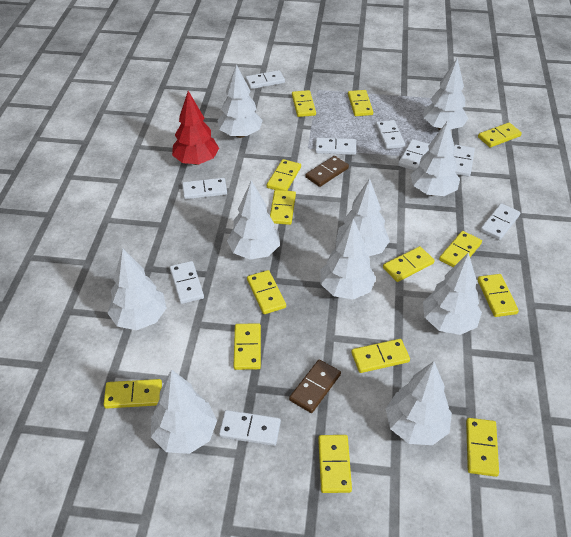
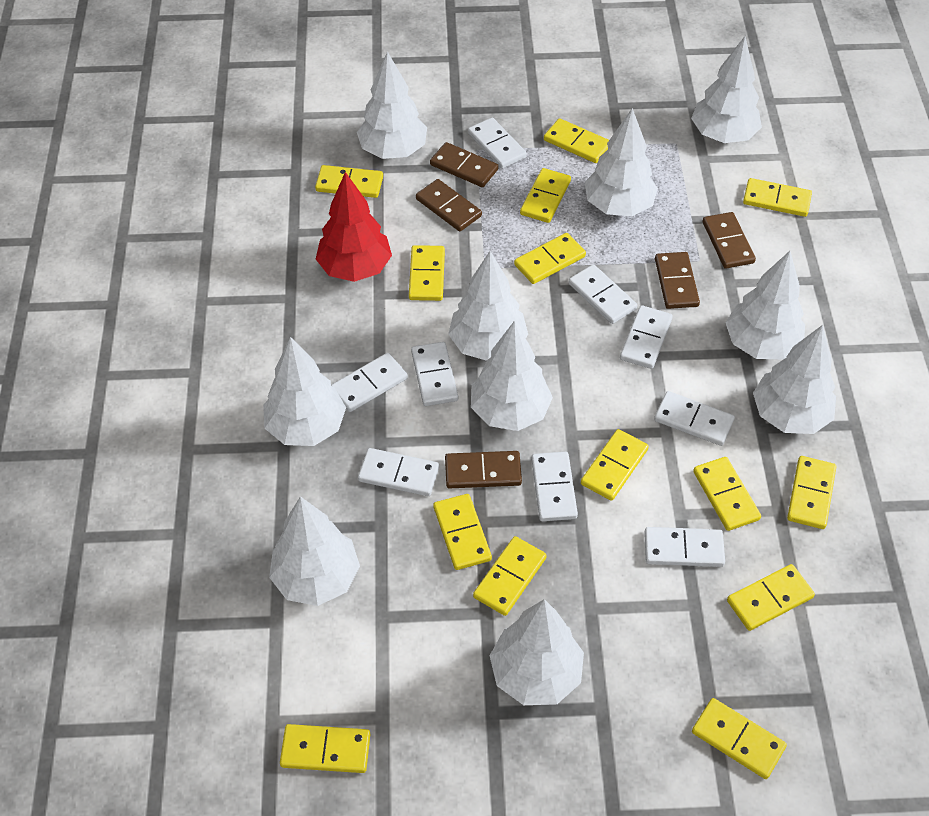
brown domino: [289,360,341,413] [305,156,349,187] = 2 -> [416,179,482,231] [430,142,498,187] [445,451,522,489] [655,252,700,309] [703,212,756,269] = 5

